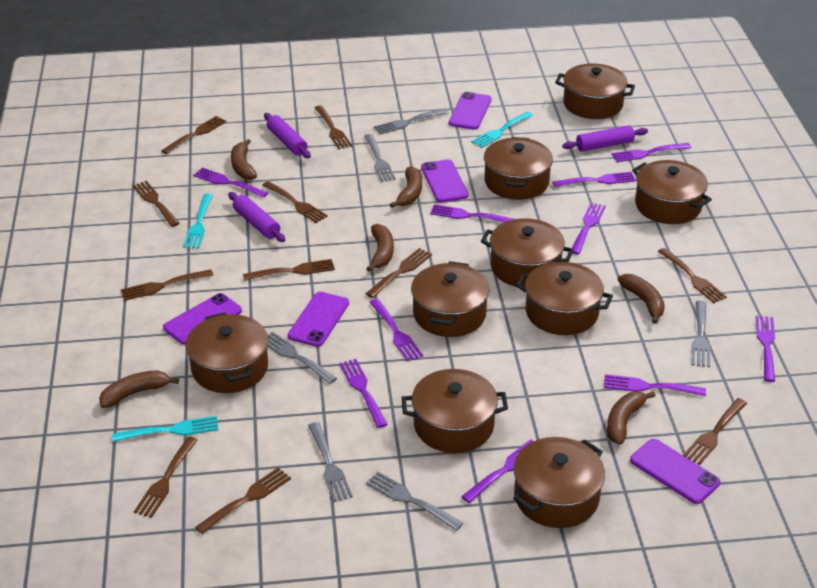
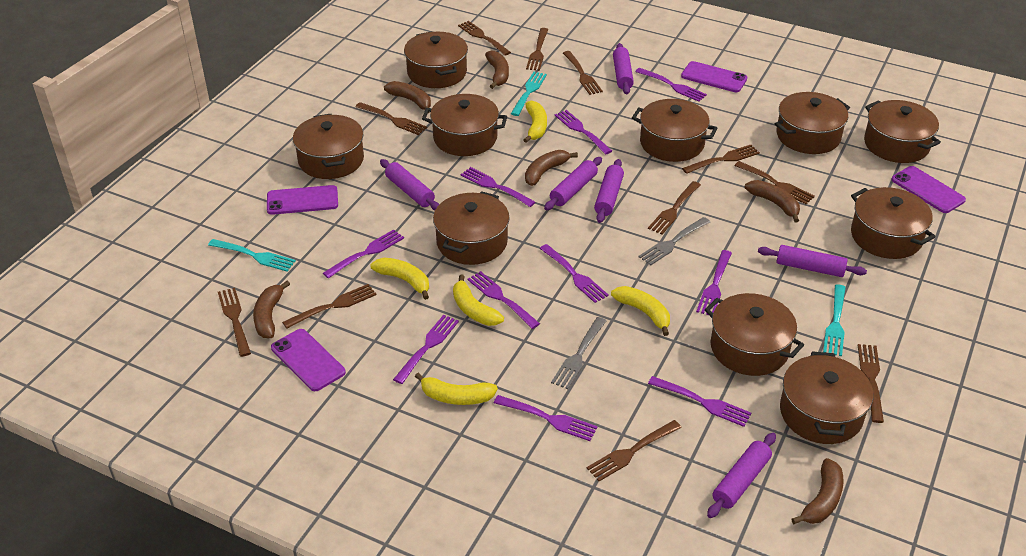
brown pot: [186,312,268,393] [402,369,508,453] [411,261,490,337] [481,218,574,287] [484,137,553,200] [513,437,605,528] [516,262,613,335] [555,64,635,119] [632,160,712,224] = 9 -> [293,114,364,179] [404,31,468,88] [422,94,507,156] [433,191,510,265] [632,99,718,162] [705,293,804,376] [775,92,850,154] [780,351,873,444] [851,187,935,259] [864,100,941,163] = 10
grey fork: [267,332,337,384] [308,422,353,502] [364,134,396,182] [366,471,463,531] [374,108,449,134] [692,301,710,367] = 6 -> [551,317,606,389] [639,217,710,265] = 2
purple phone: [163,293,242,345] [288,292,349,347] [421,160,469,202] [449,92,491,130] [630,439,720,504] = 5 -> [267,185,338,215] [271,329,346,391] [681,61,747,92] [891,166,966,213] = 4
purple rolling pin: [228,192,285,242] [264,113,311,158] [562,125,648,152] = 3 -> [380,159,439,210] [544,157,602,210] [594,159,624,223] [613,43,634,94] [707,433,776,518] [758,245,867,277] = 6
yellow banana: none = 0 -> [370,258,429,300] [415,373,498,405] [453,275,504,326] [523,100,547,143] [611,286,670,336] = 5

